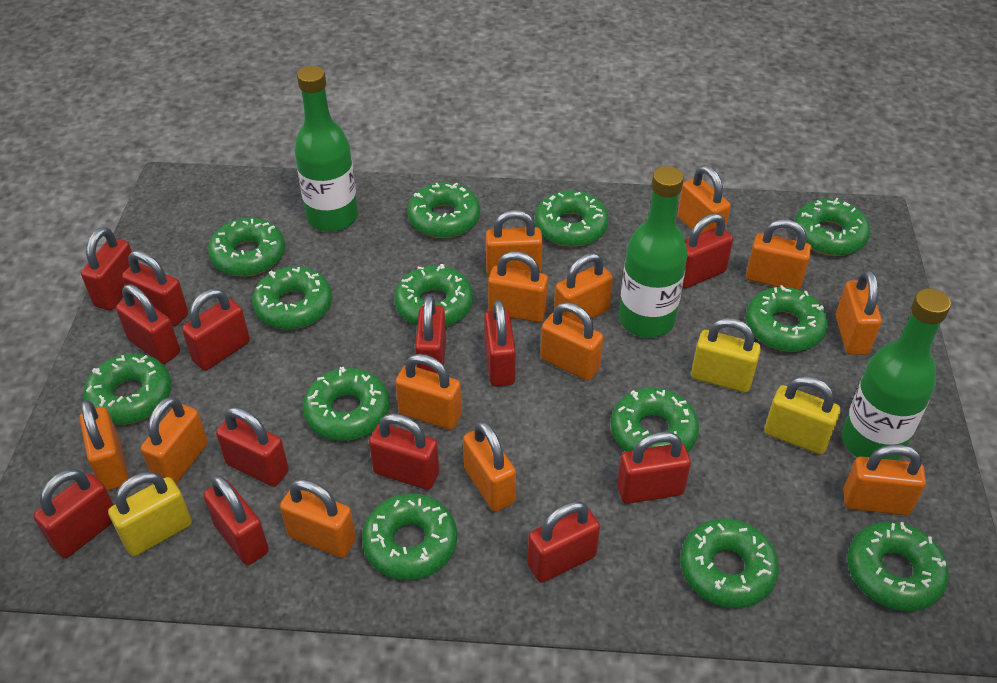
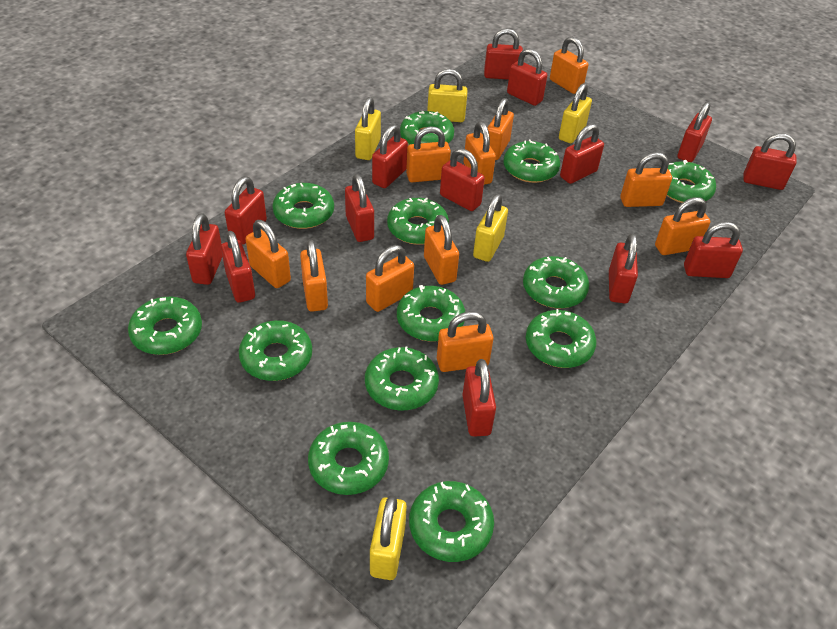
green bottle: [294,66,358,232] [619,166,688,338] [842,288,951,460] = 3 -> none = 0
orange padlock: [79,400,129,491] [141,397,208,484] [280,479,356,558] [395,354,462,430] [463,421,516,512] [486,210,543,276] [488,251,548,322] [540,302,603,381] [554,253,613,324] [678,165,731,233] [746,219,812,290] [836,270,882,355] [843,444,926,515] = 13 -> [246,220,291,288] [300,239,328,312] [366,245,414,312] [406,126,451,182] [424,215,459,285] [437,311,493,372] [464,122,496,185] [487,98,514,160] [550,37,588,94] [620,152,672,207] [655,197,710,255] = 11
red padlock: [33,469,113,558] [81,227,132,310] [116,284,180,364] [122,250,188,326] [182,289,250,371] [204,475,269,565] [216,407,289,487] [369,413,439,490] [415,295,446,373] [484,300,516,386] [527,501,600,583] [617,431,691,504] [683,213,733,288] = 13 -> [186,213,223,285] [221,231,255,303] [225,176,267,245] [345,174,374,242] [372,125,408,188] [440,148,485,211] [462,359,496,437] [484,28,523,80] [507,48,547,106] [560,124,604,184] [609,233,638,304] [678,102,712,162] [684,222,743,278] [743,133,797,190] = 14
yellow padlock: [108,472,192,556] [691,318,761,393] [765,376,841,454] = 3 -> [355,97,381,160] [370,495,407,580] [427,69,468,122] [473,194,508,262] [559,83,592,143] = 5

